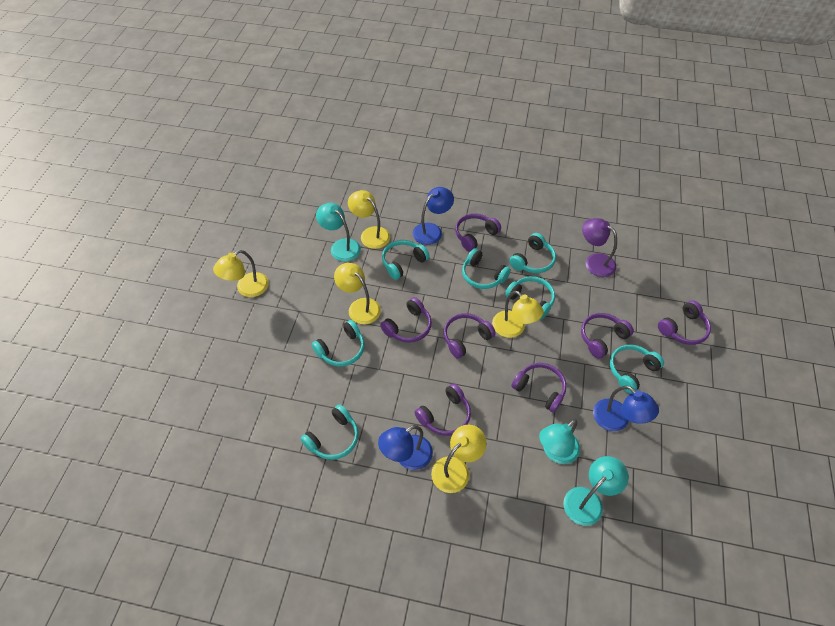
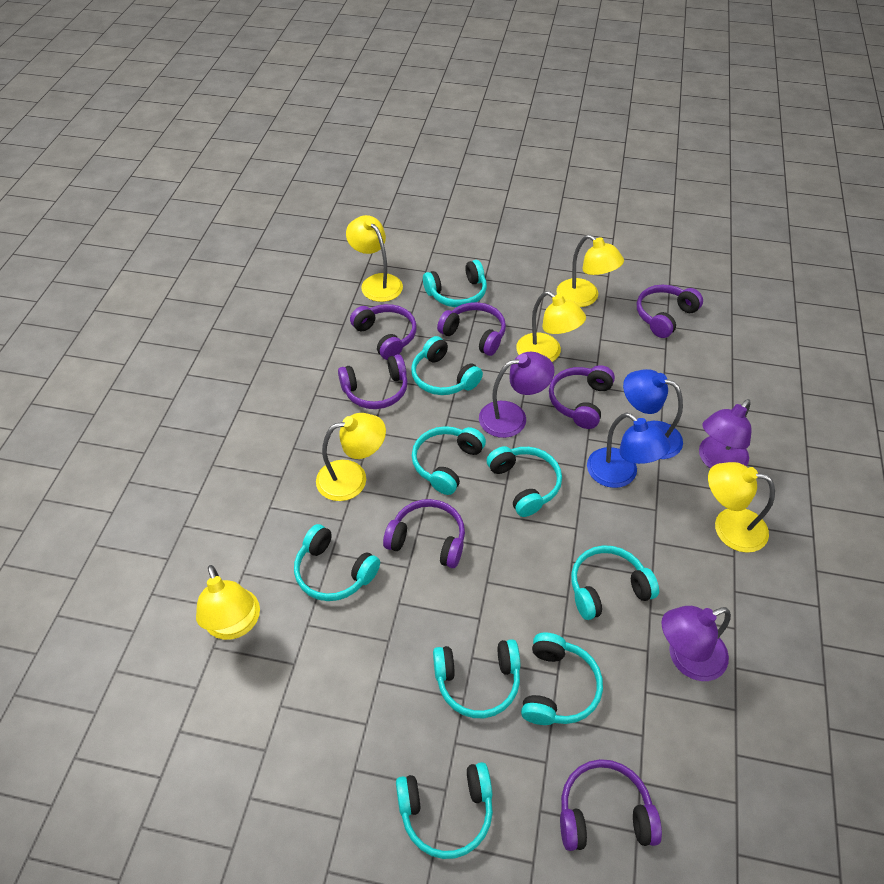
blue lamp: [378,425,433,470] [413,187,454,245] [593,386,659,431] = 3 -> [587,413,671,488] [623,369,683,459] = 2
purple lamp: [582,218,617,277] = 1 -> [479,352,555,438] [661,606,731,681] [699,399,751,469] = 3
turquoise headphones: [300,404,359,460] [312,320,365,366] [382,240,430,280] [462,248,511,289] [505,276,555,320] [509,233,556,273] [610,345,664,393] = 7 -> [294,524,380,601] [396,762,493,859] [411,336,483,395] [412,426,486,495] [423,260,487,307] [433,639,520,718] [487,446,562,517] [521,633,603,725] [571,545,659,620] = 9
turquoise lamp: [316,203,361,262] [539,419,580,464] [564,456,629,526] = 3 -> none = 0
yellow lamp: [213,250,269,297] [334,263,381,324] [348,190,390,249] [431,425,487,493] [492,291,544,338] = 5 -> [196,565,260,640] [316,413,386,501] [346,215,403,302] [516,291,586,362] [556,235,624,307] [708,462,775,553] = 6

